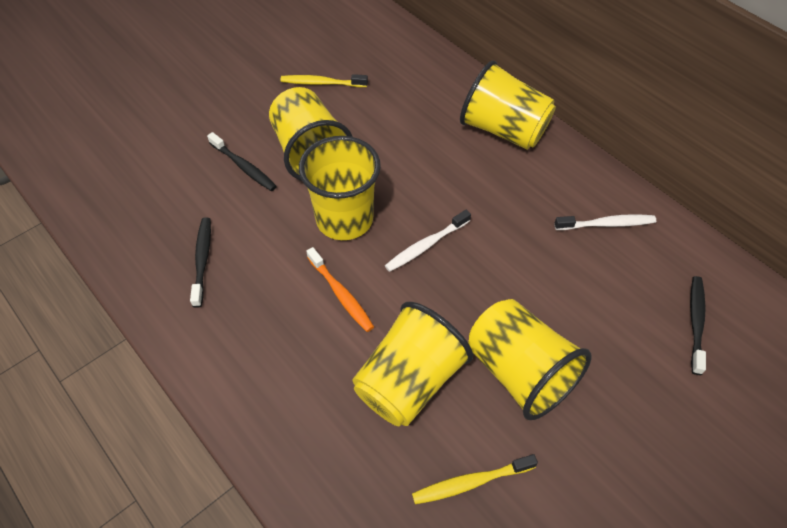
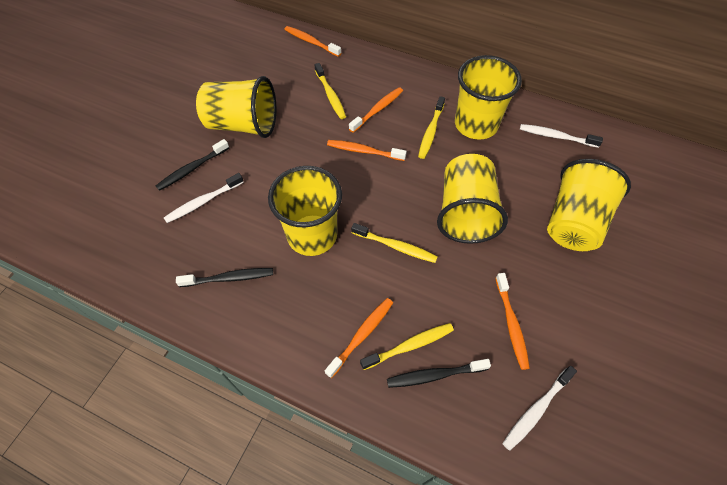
orange toothbrush: [306,247,374,332] = 1 -> [284,26,341,57] [325,298,393,378] [327,140,407,161] [349,87,403,133] [496,273,530,370] = 5
white toothbrush: [385,210,471,272] [554,214,656,230] = 2 -> [164,173,244,223] [502,366,577,451] [520,124,603,148] = 3
yellow toothbrush: [281,74,368,87] [412,454,538,504] = 2 -> [315,63,346,119] [351,223,438,263] [360,323,454,370] [418,96,445,159] = 4

